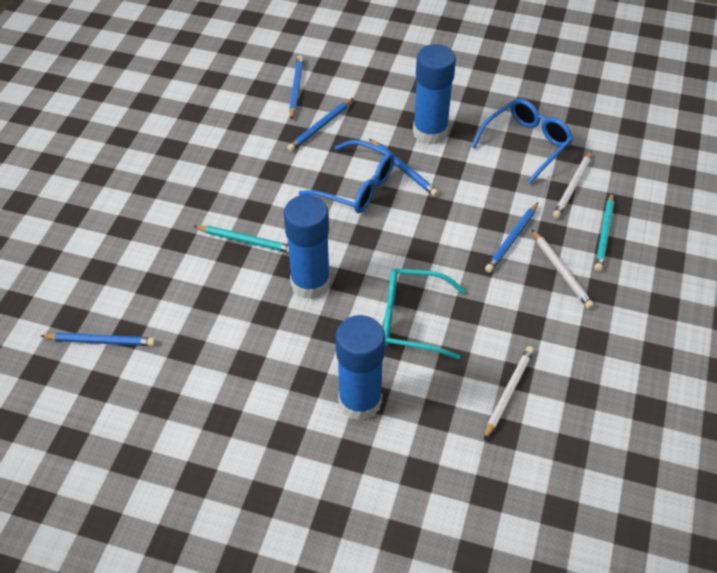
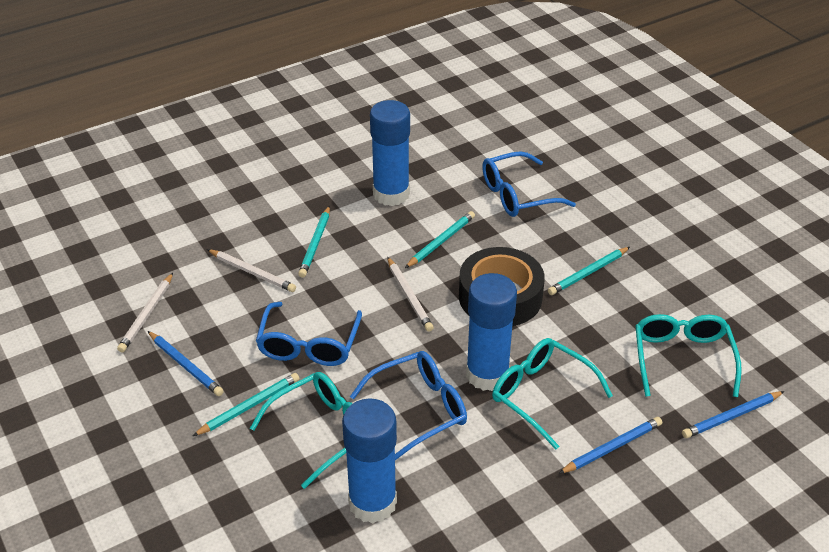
black tape: none = 0 -> [459,247,545,326] = 1
blue glasses: [299,140,394,213] [471,98,573,184] = 2 -> [256,302,362,366] [350,351,467,460] [482,151,576,217] = 3
blue pencil: [41,332,155,346] [287,98,353,151] [289,55,304,120] [369,139,439,196] [485,203,538,273] = 5 -> [148,331,224,396] [558,417,662,474] [682,391,785,438] = 3
turquoise glasses: [383,269,465,360] = 1 -> [250,372,353,489] [492,338,613,449] [635,314,742,397] = 3
turquoise pencil: [194,226,289,253] [595,193,614,272] = 2 -> [193,373,300,436] [298,206,330,278] [405,211,475,268] [548,247,630,295] = 4

